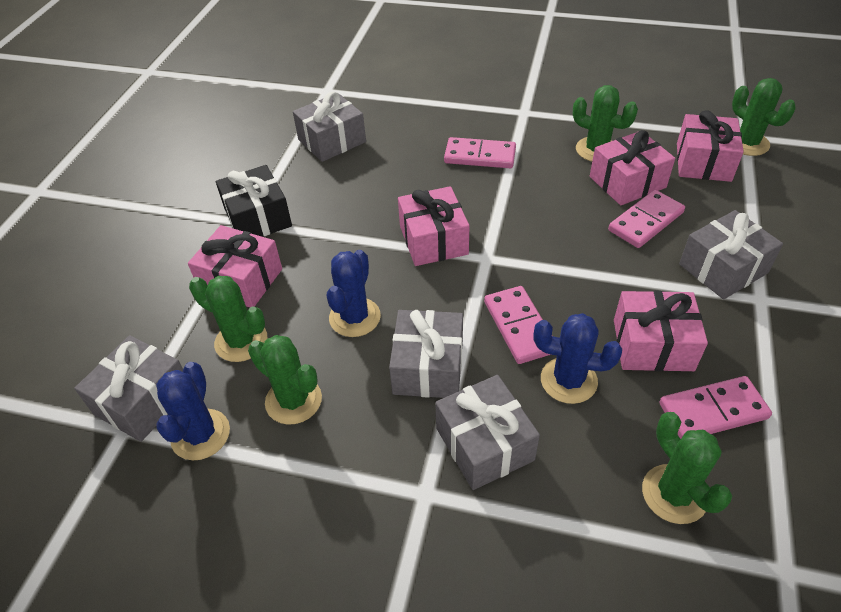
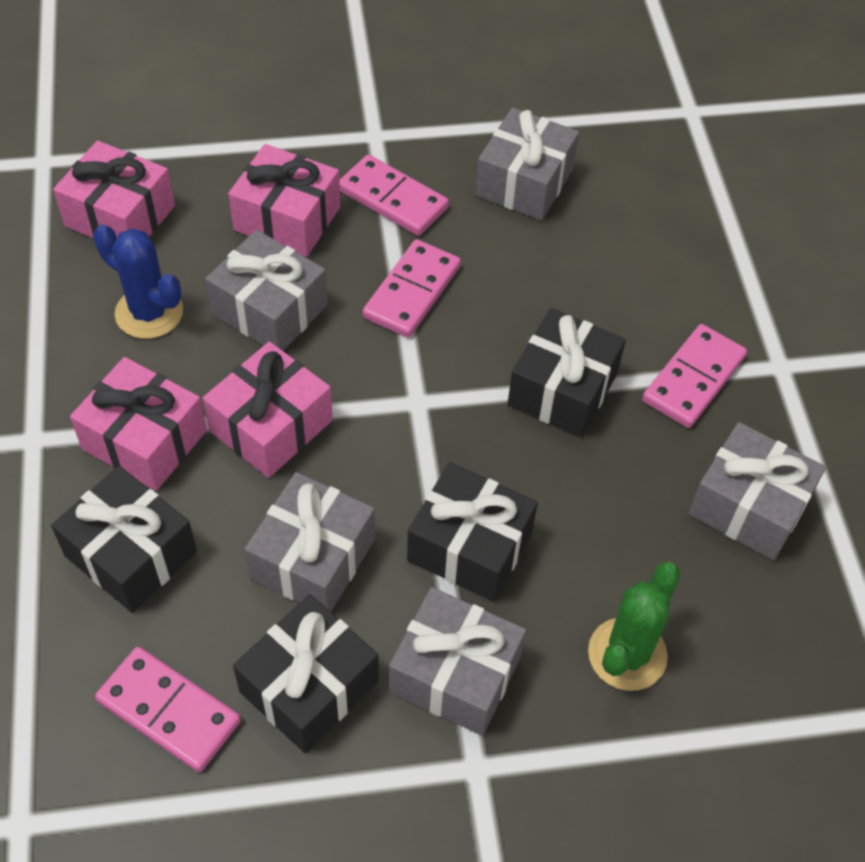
black gift: [216,165,292,237] = 1 -> [51,466,197,613] [233,594,379,753] [407,462,538,602] [508,308,626,438] = 4
blue cactus: [156,362,230,460] [327,250,381,337] [534,313,622,404] = 3 -> [93,224,183,339] = 1
green cactus: [189,276,267,362] [248,335,322,425] [573,85,638,161] [642,412,732,524] [732,78,796,156] = 5 -> [588,562,681,691] = 1
pink gift: [188,225,282,307] [398,186,470,266] [590,130,675,206] [614,291,708,371] [677,110,744,182] = 5 -> [53,140,175,238] [70,357,207,491] [202,341,333,478] [228,144,341,257] = 4

